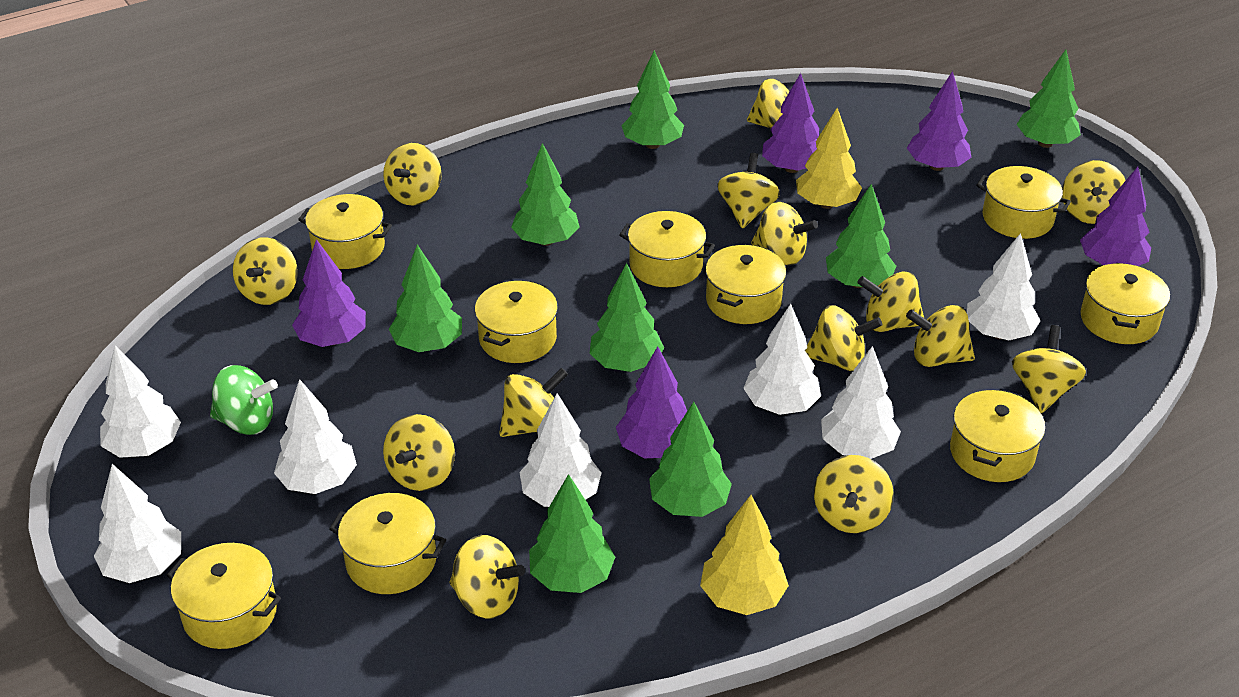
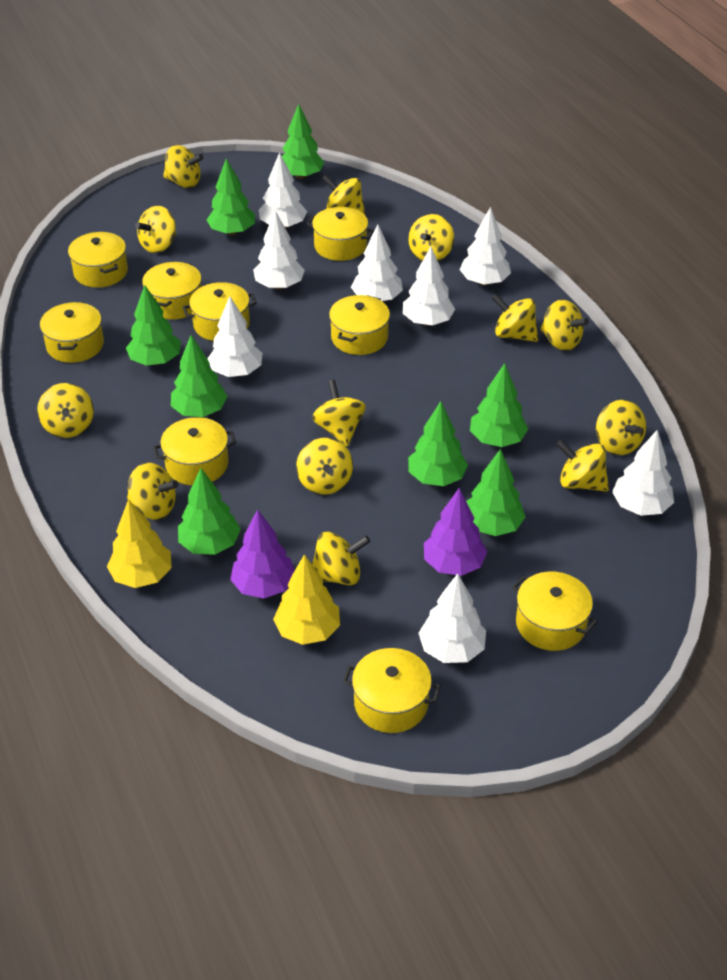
green spinning top: [210,365,278,435] = 1 -> none = 0
purple tree: [292,239,366,347] [616,346,687,458] [762,73,819,173] [907,71,971,171] [1080,167,1151,266] = 5 -> [230,509,294,598] [424,488,487,576] = 2
white tree: [94,464,181,583] [100,345,181,458] [274,379,357,494] [519,393,602,507] [743,304,821,415] [821,346,901,459] [967,233,1041,340] = 7 -> [207,296,262,377] [253,211,305,290] [259,152,307,229] [351,224,403,301] [403,247,455,326] [419,573,486,663] [460,207,511,286] [612,430,674,516] = 8
yellow spinning top: [233,237,298,305] [383,143,442,205] [383,414,455,491] [449,535,525,619] [499,368,568,437] [717,153,780,228] [747,79,810,128] [751,202,818,265] [805,305,882,371] [814,455,894,533] [858,272,924,332] [906,305,975,367] [1012,325,1086,413] [1062,160,1126,224] = 14 -> [37,383,94,438] [127,463,178,520] [135,206,176,253] [163,145,203,188] [296,438,353,495] [312,380,366,447] [312,532,370,585] [322,174,365,215] [408,214,454,261] [492,294,538,342] [540,300,589,351] [556,440,609,492] [596,400,646,455] = 13

